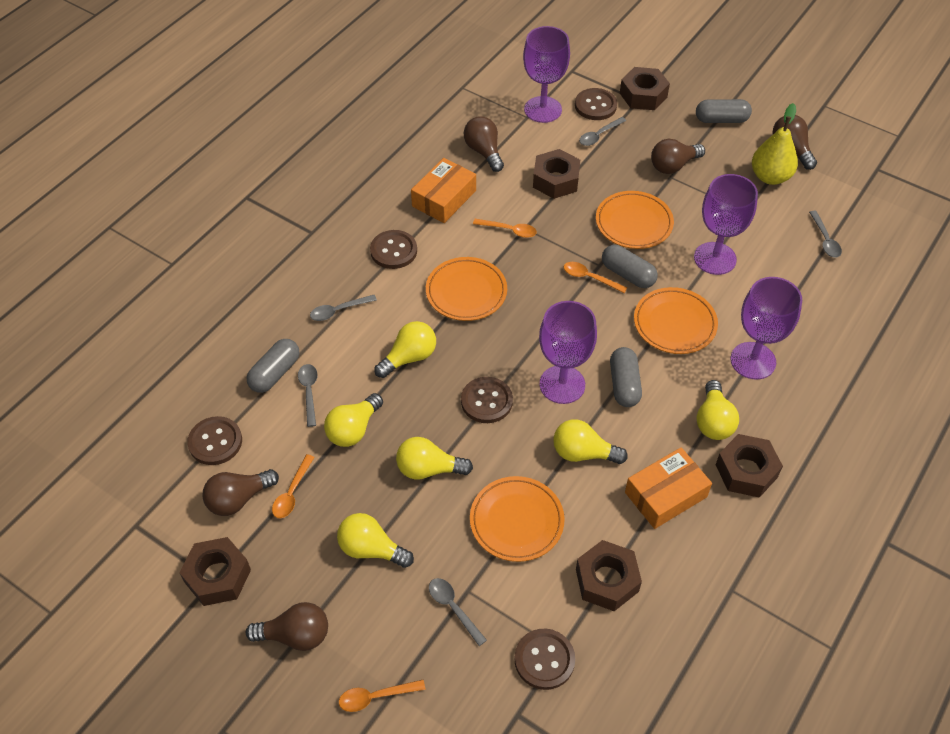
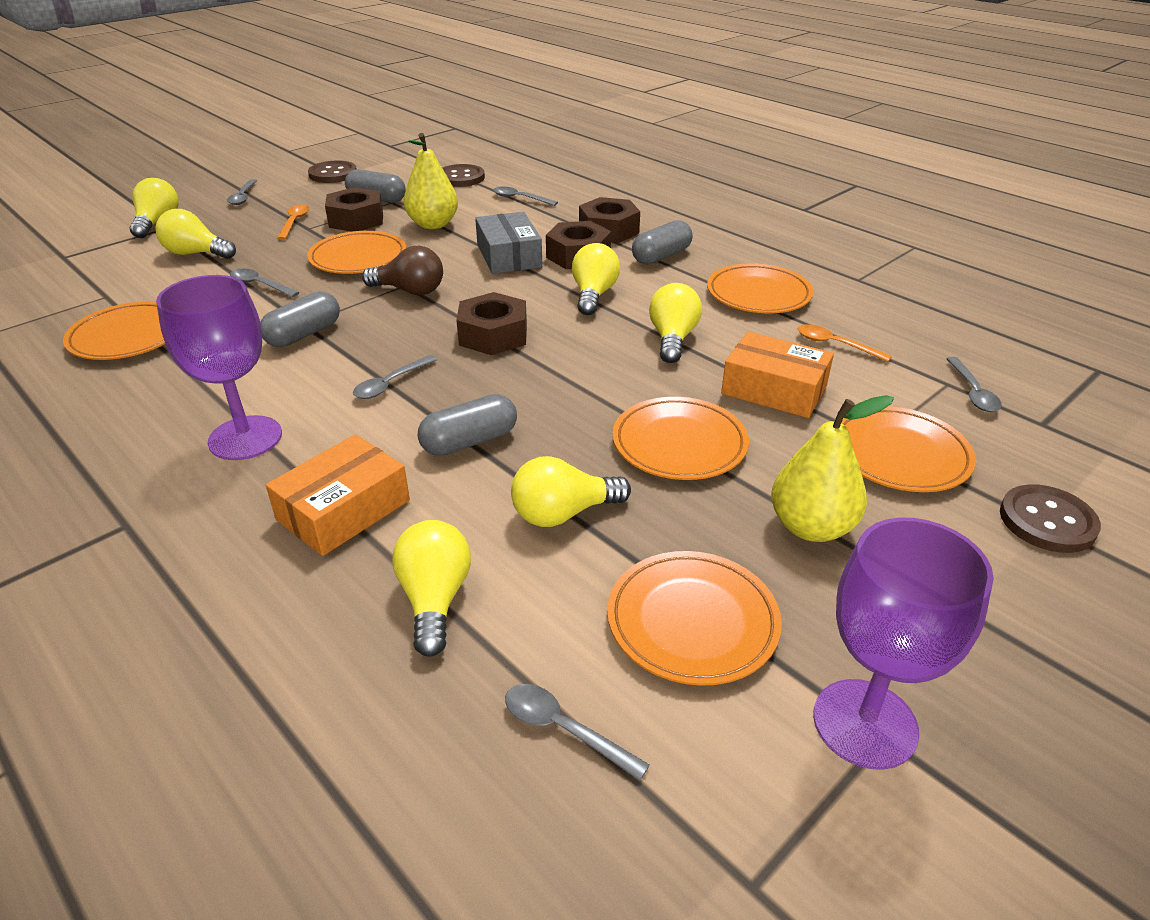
brown button: [187,416,242,465] [370,230,417,269] [461,377,513,423] [514,629,575,690] [575,88,617,120] = 5 -> [308,161,356,183] [442,164,485,187] [1000,484,1101,553] = 3
brown light bulb: [203,469,279,516] [246,602,328,651] [464,116,504,172] [651,139,705,174] [772,115,817,170] = 5 -> [362,245,443,295] = 1
brown nut: [179,537,251,606] [533,149,580,199] [576,540,642,611] [620,67,670,110] [716,434,783,498] = 5 -> [325,187,383,232] [456,292,527,355] [546,221,611,269] [579,197,640,243] = 4
grey box: none = 0 -> [475,212,542,274] = 1
grey spoon: [298,364,318,427] [310,295,377,321] [429,578,487,646] [579,117,626,146] [809,211,842,258] = 5 -> [227,179,258,205] [230,269,300,297] [353,355,437,399] [493,187,558,206] [505,684,650,781] [946,357,1002,412] = 6
orange plate: [426,257,507,321] [470,476,565,562] [596,191,674,249] [634,287,718,354] = 4 -> [63,301,165,360] [307,231,407,274] [607,551,782,686] [613,397,749,480] [707,263,813,313] [841,406,976,492] = 6
orange spoon: [272,454,314,519] [339,680,426,712] [473,219,537,238] [564,262,627,293] = 4 -> [277,204,309,240] [798,324,892,362] = 2
purple goblet: [523,26,570,123] [539,301,597,404] [694,174,758,275] [730,277,802,380] = 4 -> [156,275,282,460] [813,517,994,770] = 2
yellow pear: [752,103,798,185] = 1 -> [404,133,458,229] [771,395,894,542] = 2

